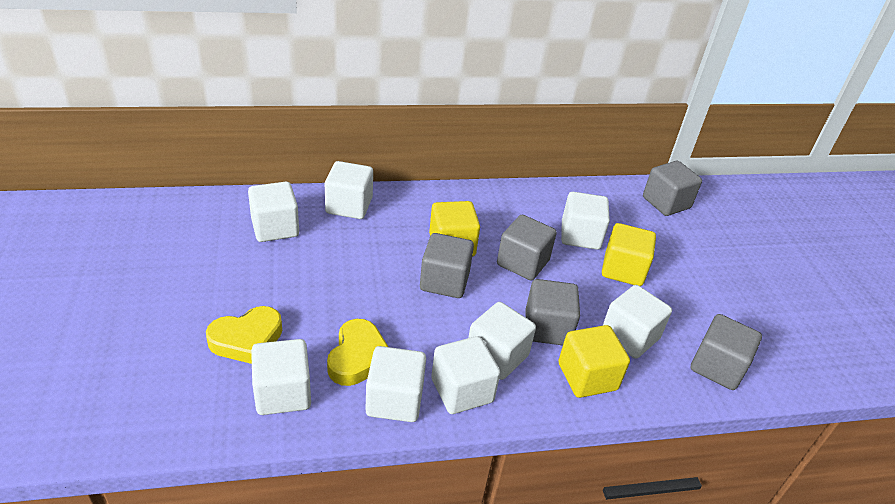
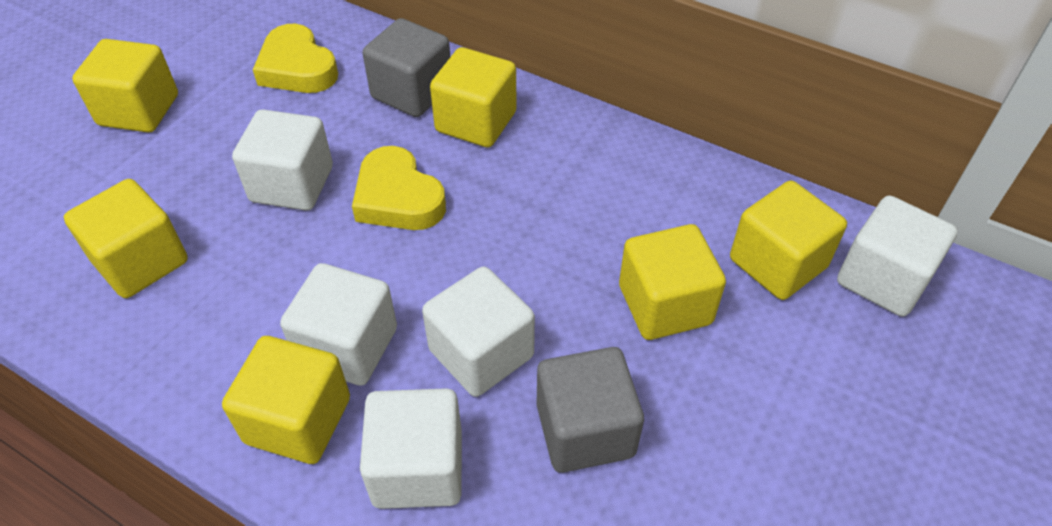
grey cube: [420,233,474,298] [497,215,557,280] [526,279,580,345] [643,161,702,216] [691,314,762,390] = 5 -> [363,18,450,117] [537,347,644,473] = 2
white cube: [248,182,299,242] [251,339,311,415] [325,161,373,219] [366,346,426,422] [431,336,500,414] [468,302,536,380] [561,192,610,250] [603,285,672,359] = 8 -> [232,109,333,211] [280,263,397,386] [360,388,462,509] [422,267,535,397] [837,196,958,317] = 5
yellow cube: [429,201,480,257] [558,325,630,398] [602,223,656,286] = 3 -> [64,179,188,298] [72,39,178,132] [222,336,350,464] [430,47,517,147] [619,224,726,340] [730,181,847,300] = 6

